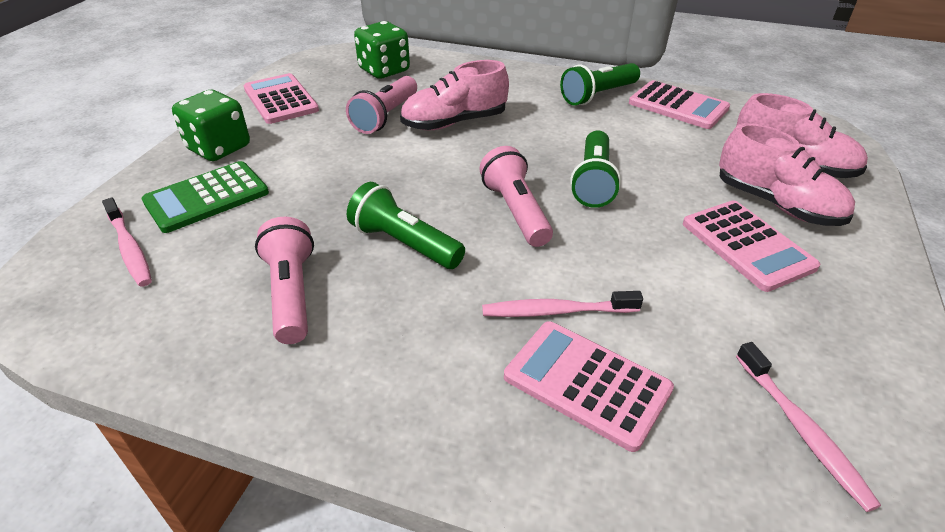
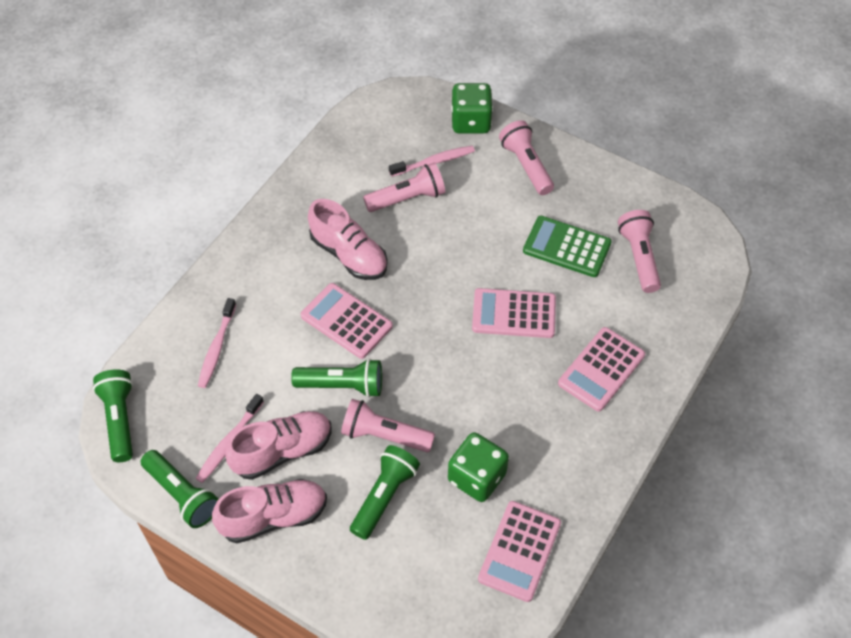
green flashlight: [347,182,465,269] [560,63,640,105] [570,130,621,208] = 3 -> [93,369,133,462] [141,450,219,528] [291,359,382,398] [350,445,420,540] = 4
pink flashlight: [255,217,314,344] [346,76,417,134] [479,146,553,247] = 3 -> [341,399,435,452] [363,163,445,212] [499,120,554,195] [618,210,661,293] = 4

